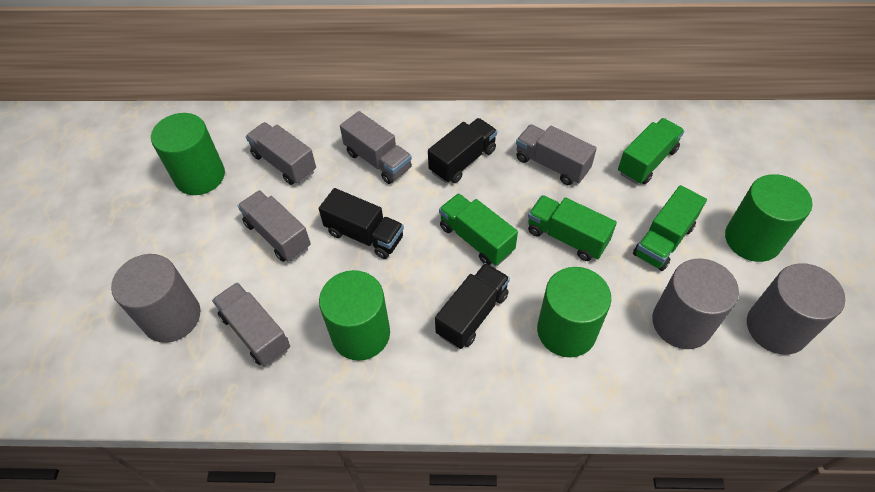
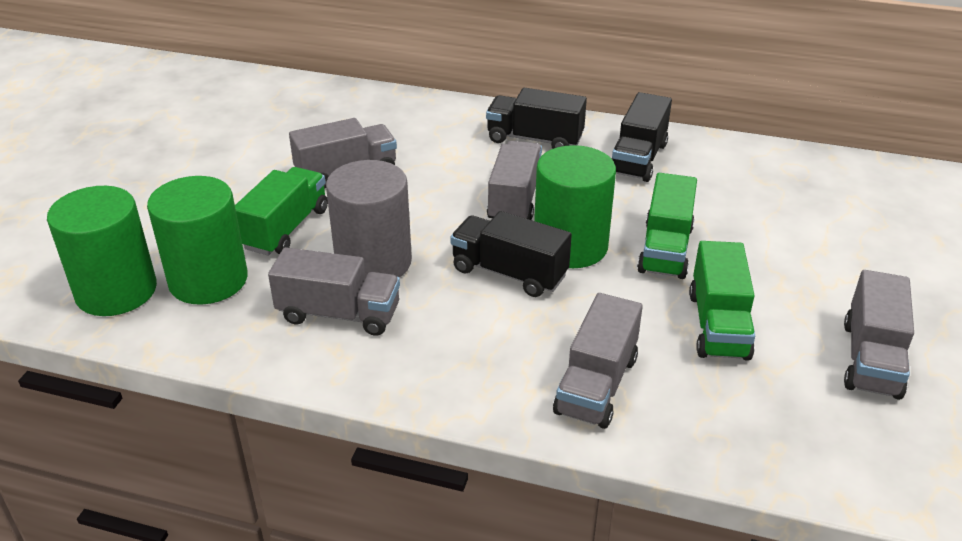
green cylinder: [151,113,225,195] [319,270,390,361] [537,267,611,357] [725,174,812,262] = 4 -> [47,186,157,316] [147,176,248,304] [534,145,616,268] = 3
green truck: [439,193,518,265] [528,195,617,261] [618,118,684,184] [633,185,707,271] = 4 -> [235,167,328,256] [637,173,697,279] [689,241,755,361] = 3
grey cylinder: [111,254,200,343] [652,258,739,349] [747,263,845,355] = 3 -> [326,160,412,278] = 1

